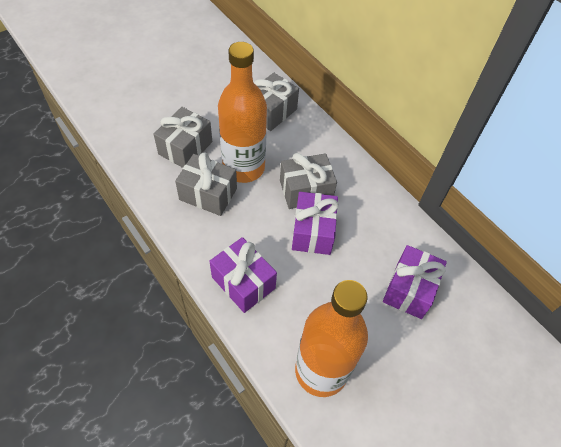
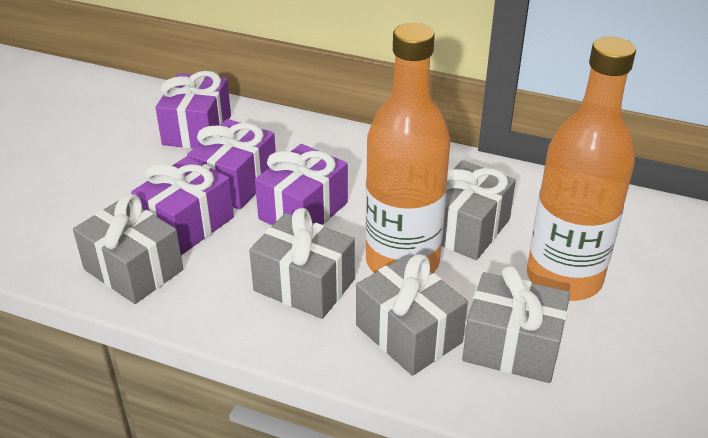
grey gift: [154,107,212,168] [175,152,237,216] [254,73,299,131] [280,153,337,209] = 4 -> [73,194,183,304] [249,208,355,319] [356,254,468,376] [441,160,516,260] [462,266,570,383] = 5
purple gift: [209,237,277,313] [292,192,339,255] [383,245,447,319] = 3 -> [131,156,234,255] [155,71,231,149] [187,119,276,209] [255,144,348,226] = 4

